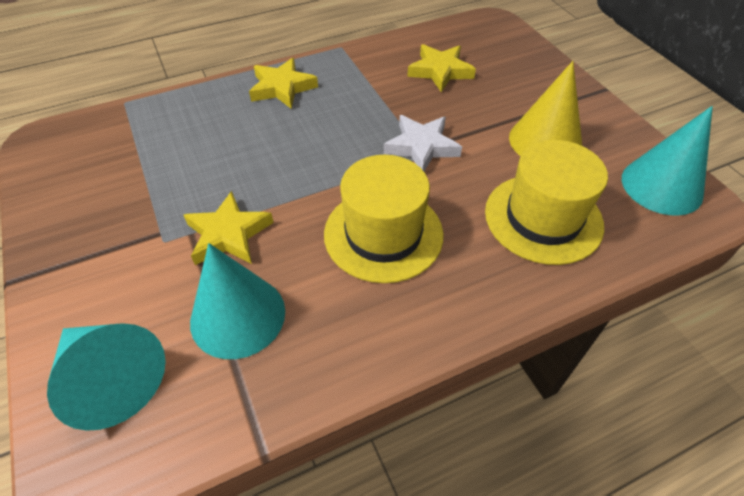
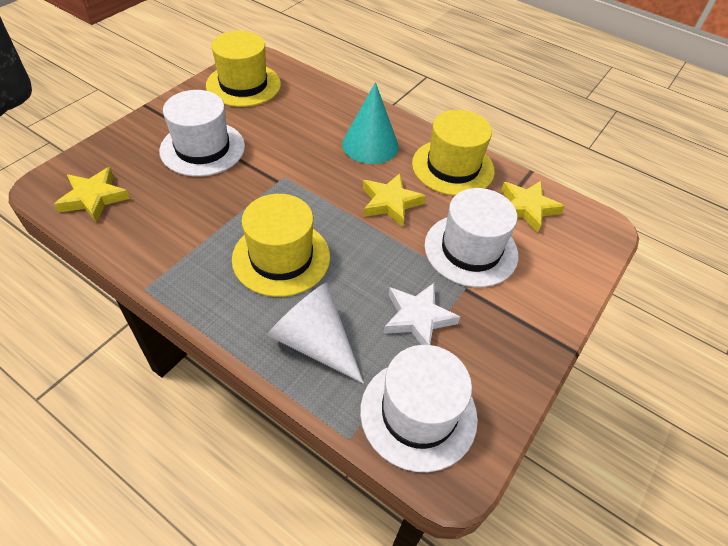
turquoise cone: [47,323,166,431] [190,243,285,359] [622,106,713,216] = 3 -> [342,82,399,164] = 1
white cone: none = 0 -> [267,282,364,384] = 1
white hat: none = 0 -> [159,90,245,177] [360,345,478,472] [424,188,518,287] = 3
yellow cone: [509,61,582,156] = 1 -> none = 0
yellow hat: [324,155,444,283] [485,140,608,265] = 2 -> [206,31,281,107] [232,194,330,297] [412,110,495,196] = 3

